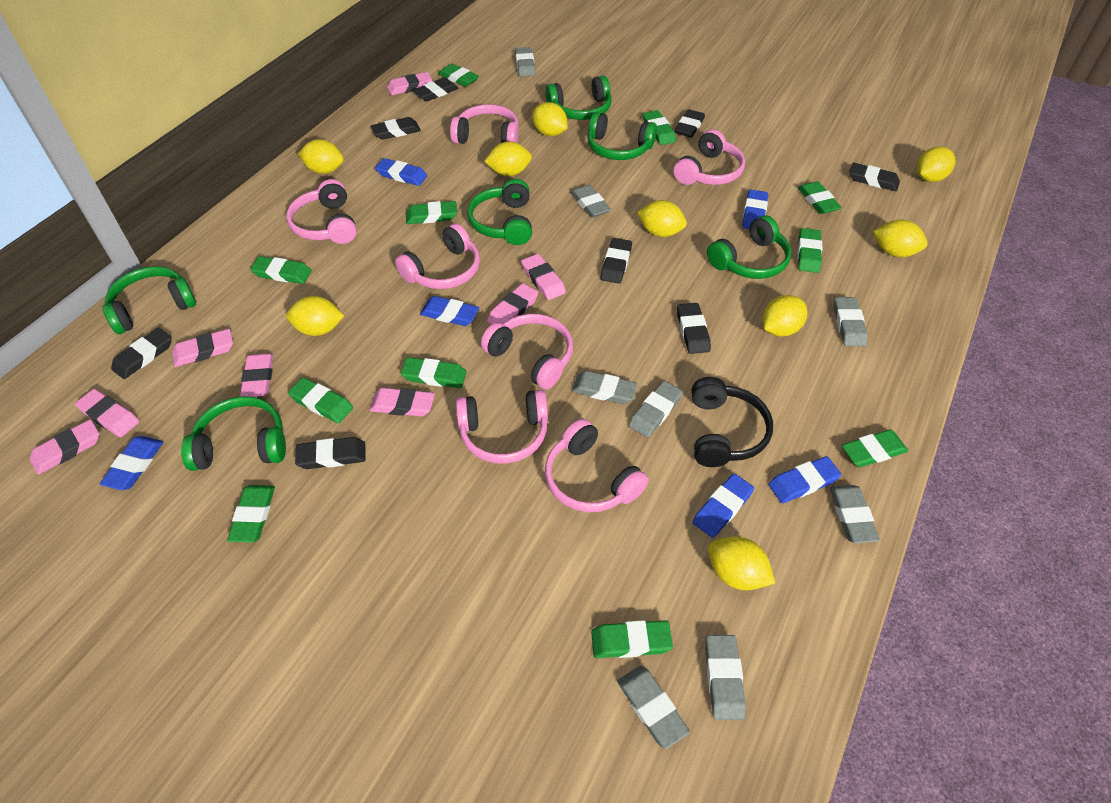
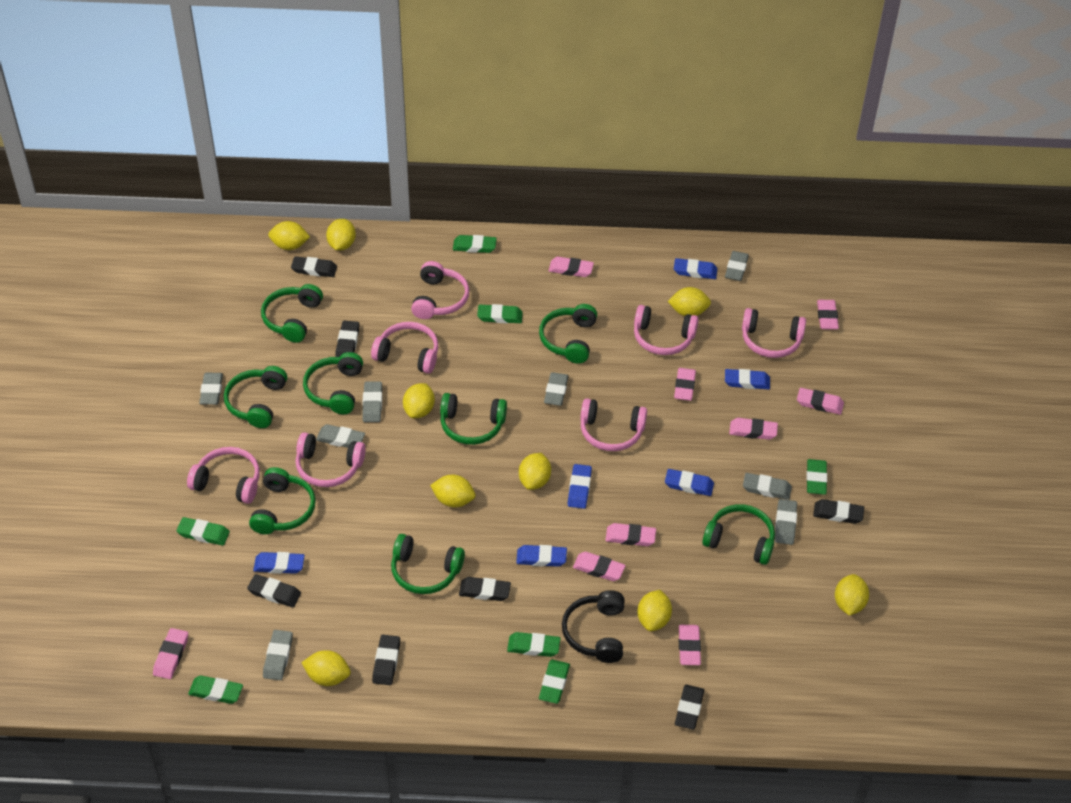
black eraser: [111,328,172,379] [295,437,366,469] [371,117,421,140] [413,77,458,101] [601,238,632,283] [675,109,705,137] [677,303,711,354] [849,163,900,191] = 8 -> [247,574,301,607] [291,256,337,277] [335,321,360,357] [372,635,400,685] [459,577,511,601] [675,685,704,730] [813,499,864,524] = 7
green eraser: [227,485,275,542] [250,256,312,284] [288,378,353,423] [401,357,467,388] [406,201,457,224] [438,64,479,87] [591,620,673,658] [643,110,676,145] [798,181,842,214] [798,228,822,273] [842,429,908,467] = 11 -> [176,517,230,546] [188,675,243,704] [453,235,497,253] [477,304,523,323] [507,632,560,657] [539,660,570,704] [807,459,827,495] = 7
green headphones: [103,266,196,334] [181,397,286,471] [467,179,532,245] [545,76,612,120] [587,112,657,160] [707,215,791,279] = 6 -> [224,366,287,428] [249,467,316,534] [261,284,323,343] [303,352,363,414] [391,534,465,594] [440,393,507,445] [539,304,597,364] [702,504,775,565] = 8
pink eraser: [30,419,99,475] [75,389,139,437] [172,329,233,367] [240,353,274,397] [369,388,435,416] [387,72,432,95] [487,283,538,325] [521,254,566,300] = 8 -> [153,628,188,679] [548,257,594,277] [573,552,626,581] [605,523,656,546] [674,368,696,401] [679,625,701,665] [729,418,778,440] [797,388,844,415] [817,300,839,330] = 9

